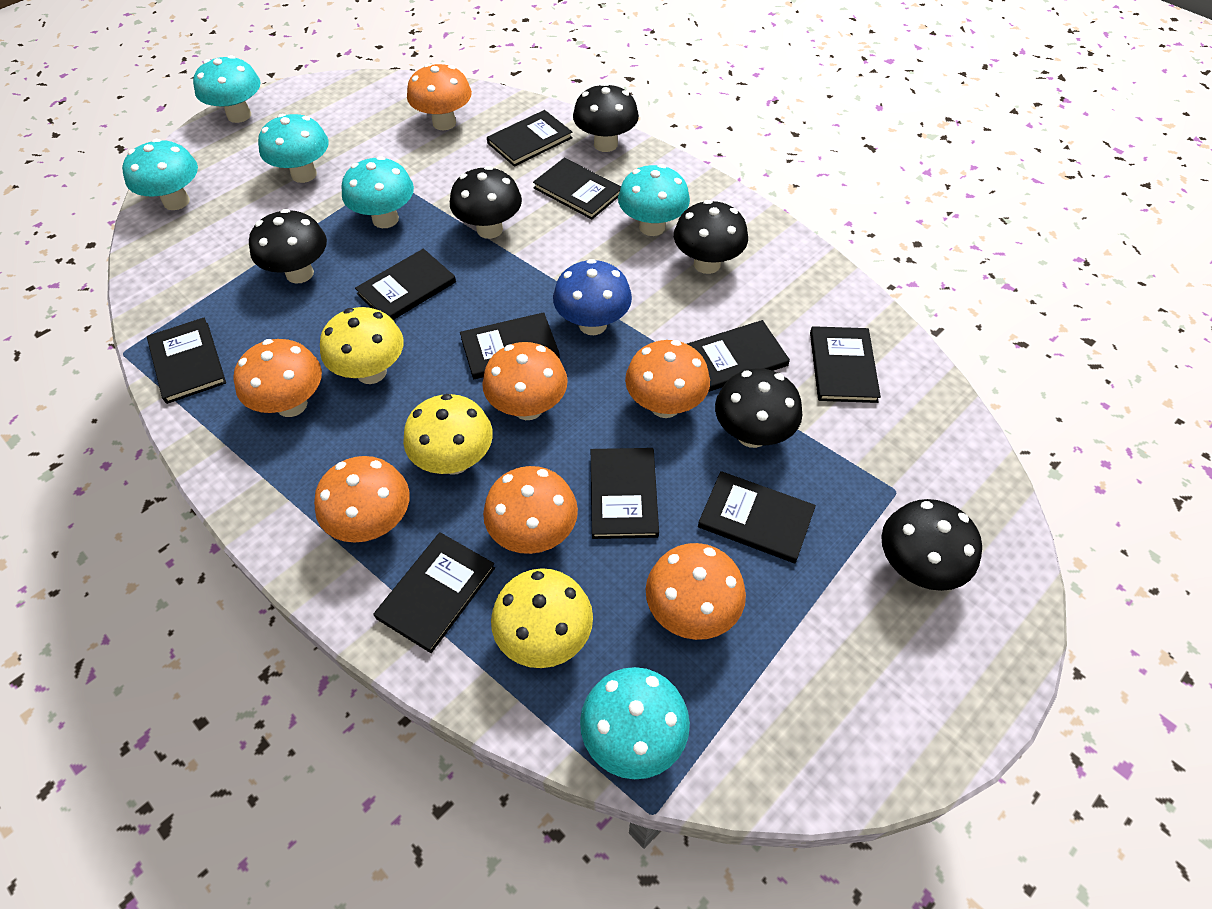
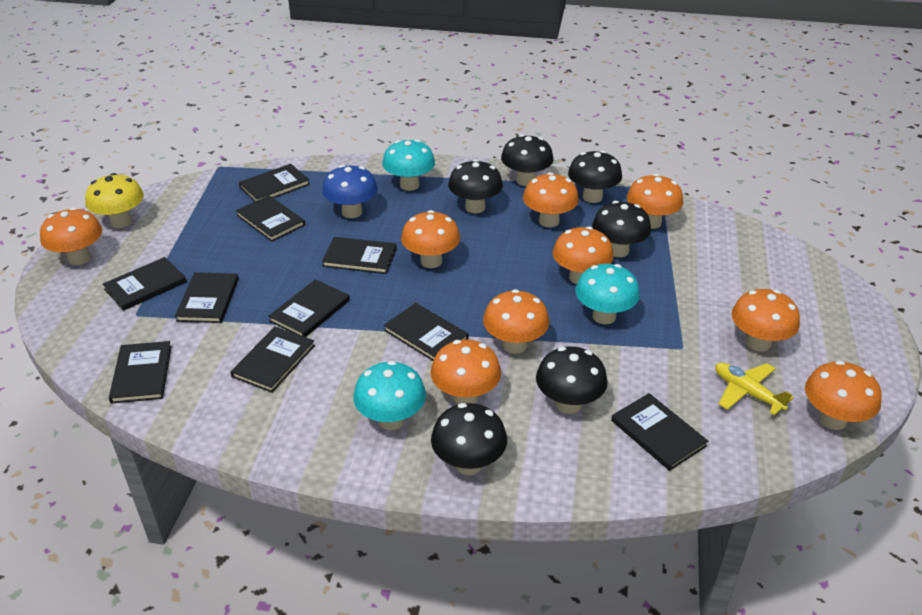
orange mushroom: [234,339,322,417] [314,456,410,543] [407,63,472,130] [482,342,568,420] [483,466,578,554] [625,340,710,418] [646,543,746,640] = 7 -> [40,207,102,265] [401,210,460,268] [431,340,501,405] [483,289,549,353] [523,172,579,227] [553,226,614,284] [627,174,683,229] [732,289,800,352] [805,361,882,430] = 9
turquoise mushroom: [122,139,198,210] [193,55,261,123] [258,114,329,183] [341,156,414,228] [580,667,690,779] [618,164,690,236] = 6 -> [353,361,426,430] [382,139,435,191] [575,264,640,324] = 3
yellow mushroom: [320,307,404,384] [403,394,493,475] [491,568,593,668] = 3 -> [85,173,144,228] = 1
yellow plane: none = 0 -> [715,363,794,415] = 1

